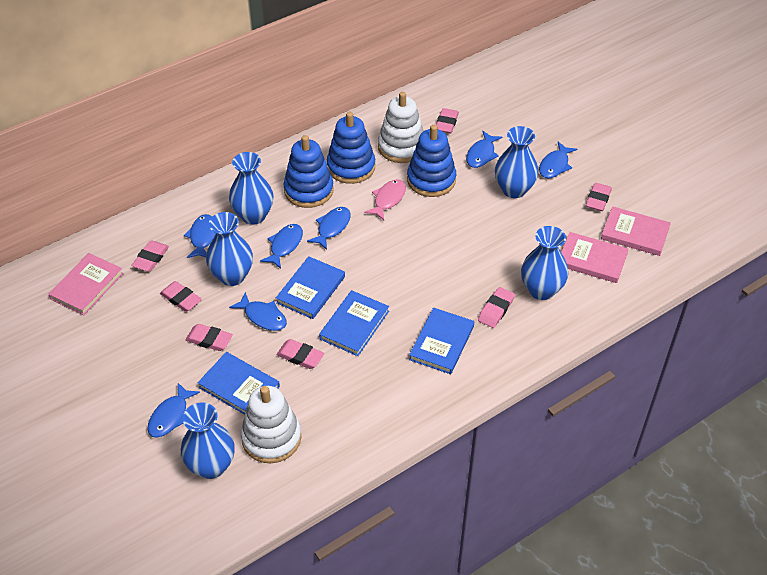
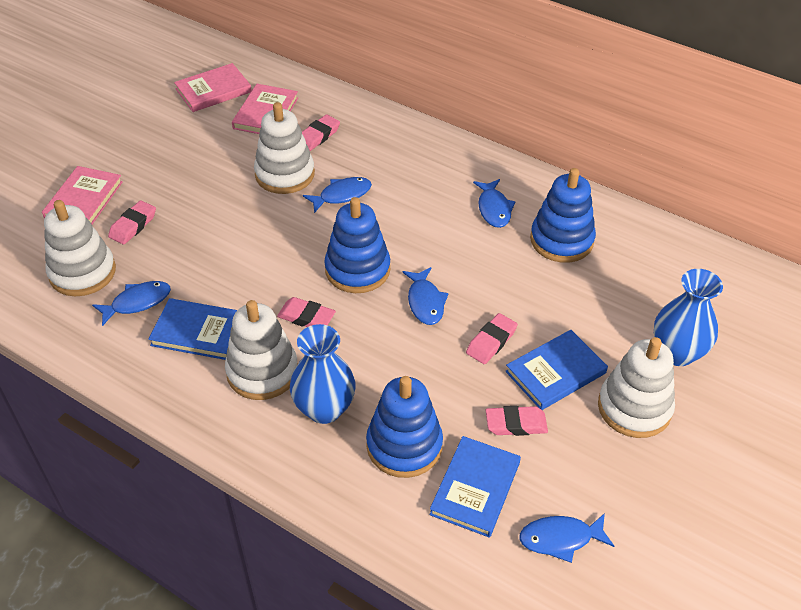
blue book: [198,352,280,415] [276,256,345,319] [319,290,389,356] [409,308,474,374] = 4 -> [148,298,237,360] [429,436,521,538] [505,330,608,410] = 3
blue fish: [147,383,200,438] [184,214,216,258] [229,292,287,331] [260,224,303,269] [307,207,351,250] [466,131,502,168] [539,142,577,178] = 7 -> [92,281,171,326] [303,177,372,213] [402,267,449,325] [473,179,516,228] [519,513,614,563] = 5
blue vase: [181,402,235,479] [206,212,253,286] [229,152,274,225] [495,126,538,198] [521,226,568,300] = 5 -> [290,324,356,424] [654,269,723,366] = 2
pink eraser: [131,241,169,272] [160,281,202,312] [185,324,233,351] [276,339,325,369] [436,108,459,133] [478,287,515,328] [586,183,612,211] = 7 -> [108,200,156,245] [277,297,336,327] [302,114,340,151] [466,313,518,364] [486,406,548,436] = 5
pink fish: [364,179,406,220] = 1 -> none = 0
white stacking toy: [241,386,301,463] [378,92,424,163] = 2 -> [44,200,116,296] [225,300,298,400] [254,102,315,194] [598,337,675,438] = 4

